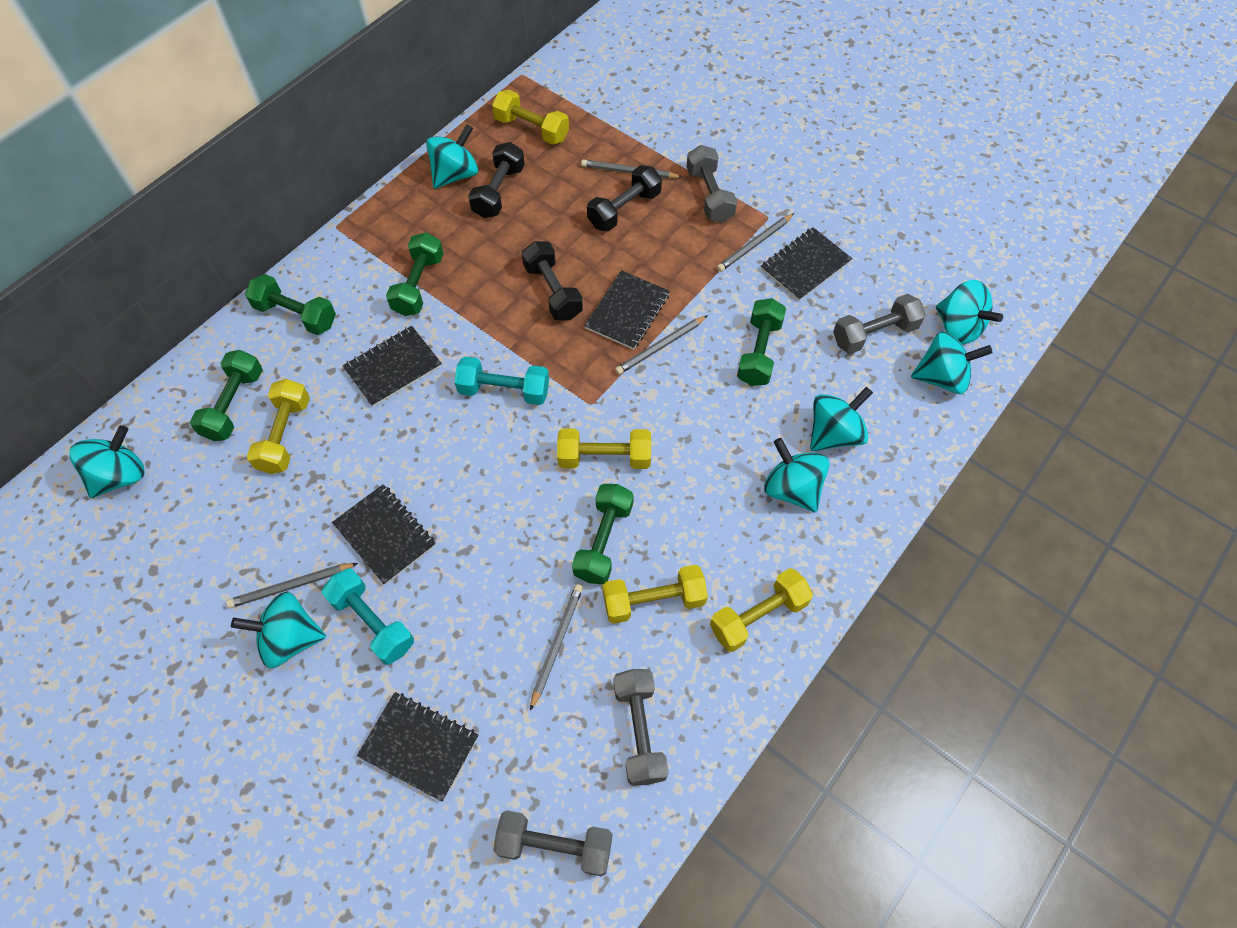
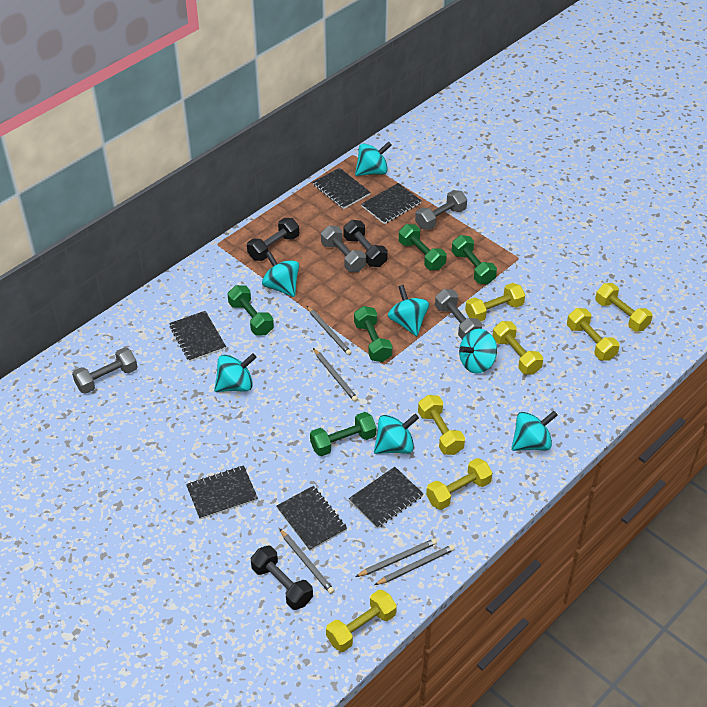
black notebook: [332,484,436,585] [342,326,442,407] [357,692,478,802] [584,270,670,350] [761,227,853,301] = 5 -> [169,311,226,362] [186,466,258,519] [277,486,347,551] [313,168,371,209] [349,467,424,528] [361,183,422,224] = 6
turquoise dumbbell: [322,568,414,665] [455,357,549,405] = 2 -> none = 0
yellow dumbbell: [247,379,310,474] [492,90,569,145] [557,428,651,469] [603,565,708,624] [710,568,813,652] = 5 -> [326,590,397,652] [418,395,465,455] [426,458,492,510] [465,283,525,322] [493,321,543,374] [567,308,620,361] [595,283,653,331] = 7

